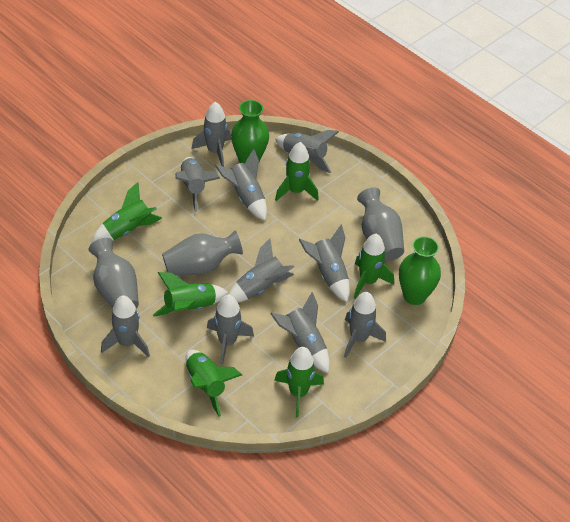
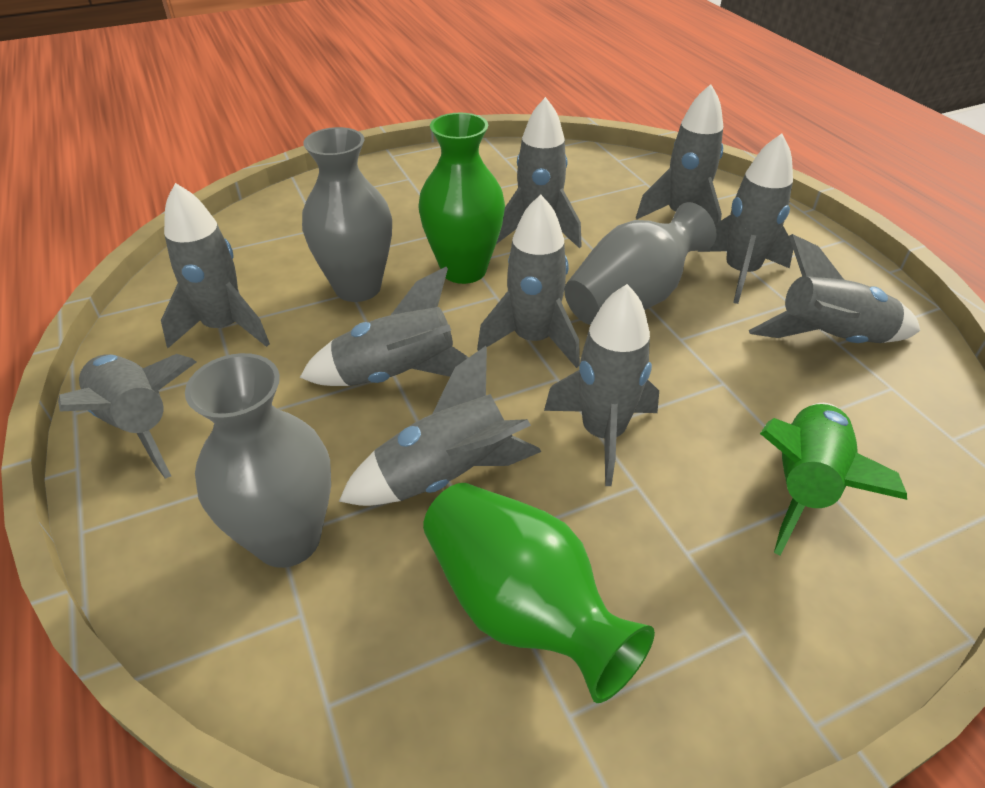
green rocket: [92,182,162,243] [153,272,228,317] [186,350,242,417] [274,347,324,418] [275,142,319,201] [354,234,394,299] = 6 -> [760,403,907,556] = 1

